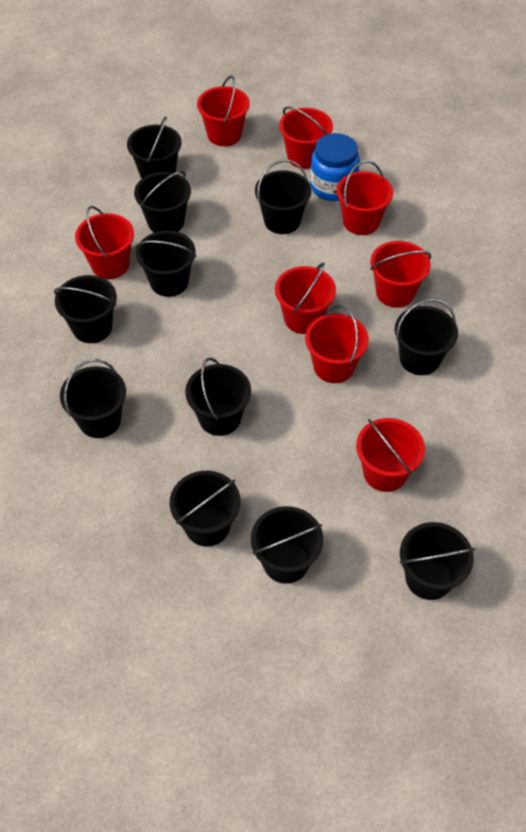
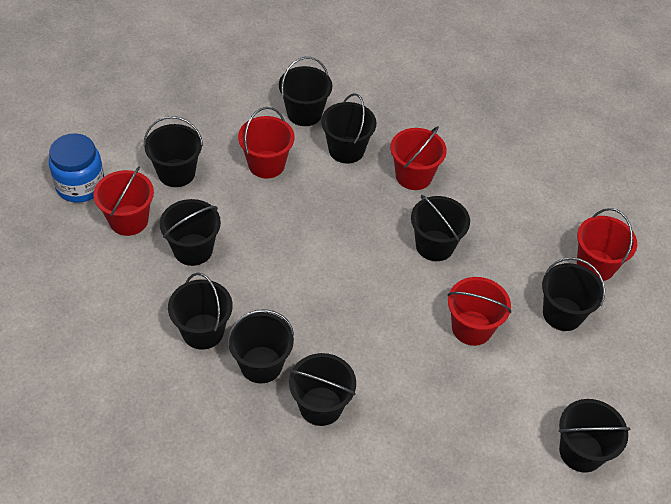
black bucket: [54,275,117,343] [60,359,126,438] [127,116,182,179] [134,171,191,232] [135,230,196,297] [170,471,240,546] [185,358,251,436] [251,506,323,584] [255,160,312,234] [395,299,458,375] [400,522,475,600] = 11 -> [144,116,203,187] [160,199,221,266] [168,273,233,350] [227,309,294,383] [279,57,332,126] [289,353,356,426] [321,93,377,164] [411,195,470,261] [542,257,605,331] [559,399,630,473] = 10
red bucket: [75,206,134,279] [197,76,250,146] [275,263,336,334] [279,106,333,169] [305,305,369,383] [337,160,393,235] [356,418,425,492] [371,241,431,308] = 8 -> [93,166,154,236] [238,107,294,179] [390,126,447,190] [448,277,511,346] [577,208,637,281] = 5

